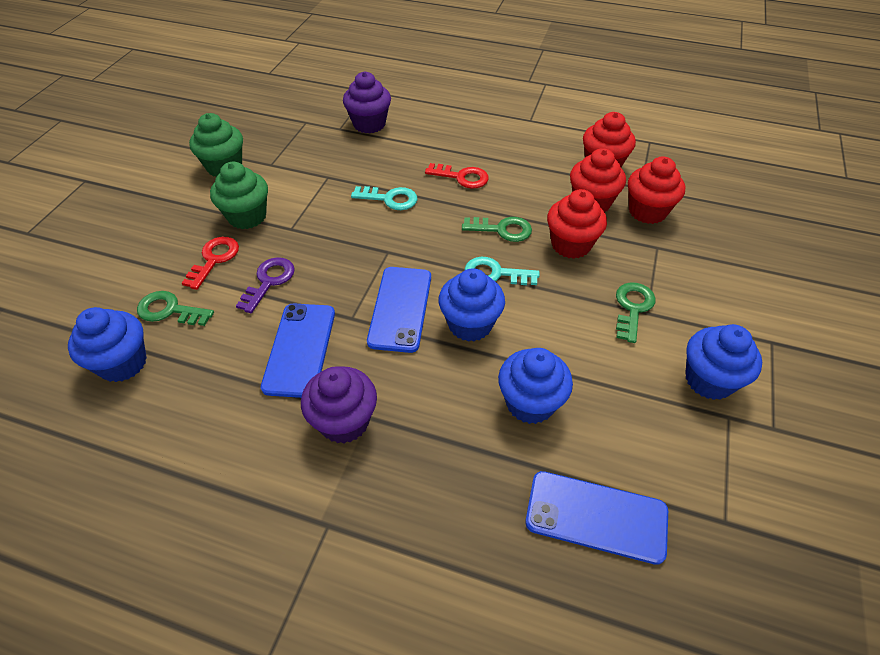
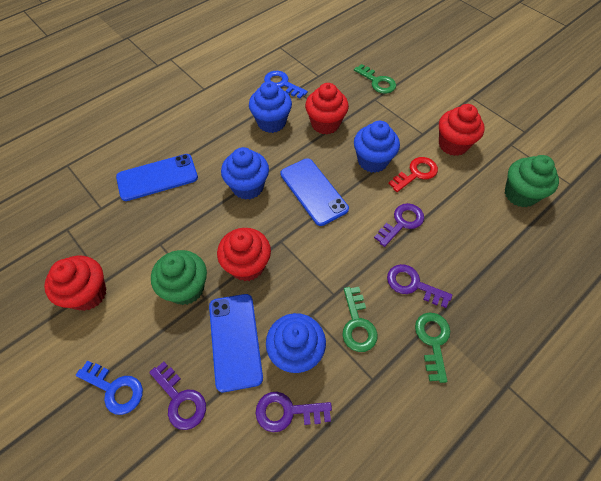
blue key: none = 0 -> [76,361,143,415] [264,71,308,99] = 2
purple cupcake: [301,366,377,443] [343,71,391,134] = 2 -> none = 0
purple key: [236,257,295,313] = 1 -> [149,361,206,430] [256,392,332,432] [374,203,424,247] [387,264,452,308] = 4
red key: [182,237,239,290] [425,163,489,189] = 2 -> [388,157,438,192] = 1
turquoise key: [351,186,417,210] [464,257,540,285] = 2 -> none = 0

